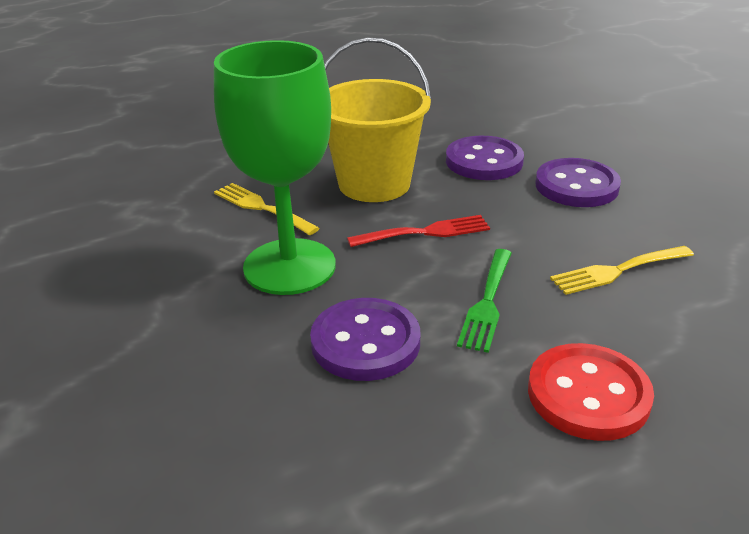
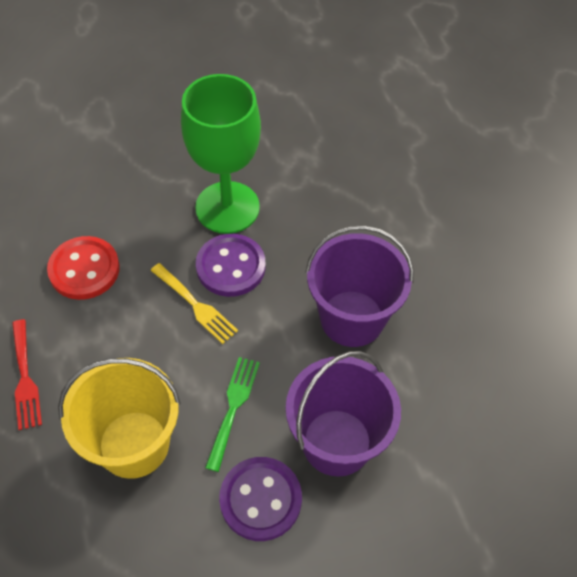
purple bucket: none = 0 -> [286,351,401,477] [305,225,414,347] = 2
purple button: [310,298,420,381] [446,136,524,180] [535,158,621,207] = 3 -> [196,234,266,297] [219,457,302,541] = 2
yellow fork: [214,183,319,235] [550,246,694,295] = 2 -> [150,263,238,344] = 1

